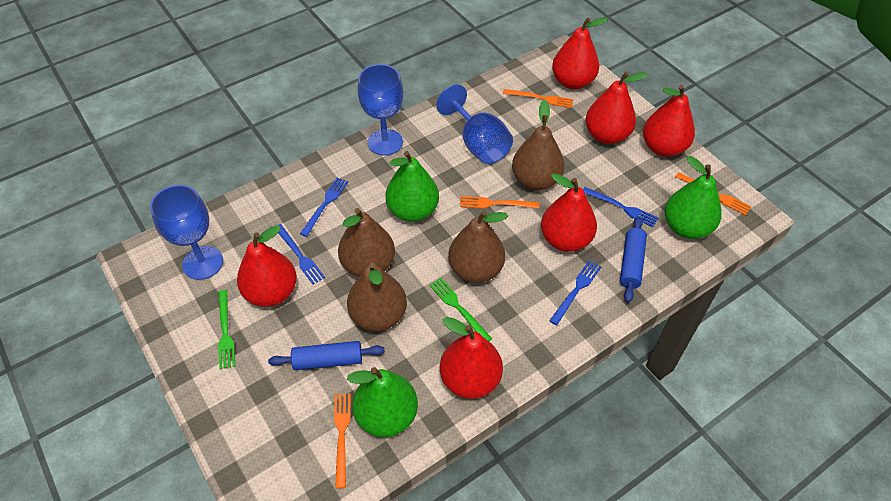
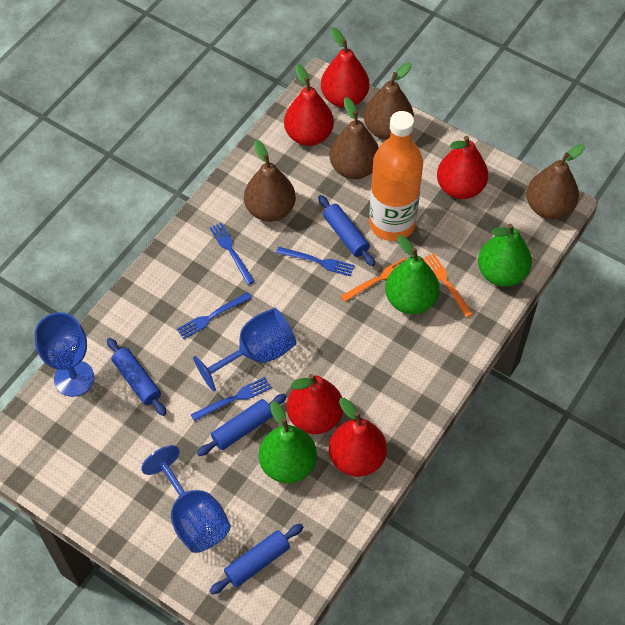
blue rolling pin: [268,341,385,370] [620,217,647,303] = 2 -> [107,338,166,416] [197,394,287,456] [210,524,303,595] [318,195,375,266] = 4
green fork: [218,290,235,369] [430,278,492,341] = 2 -> none = 0
orange bottle: none = 0 -> [369,111,423,241] = 1
orange fork: [334,393,351,489] [460,196,539,208] [503,89,574,108] [675,172,751,216] = 4 -> [341,258,406,302] [423,253,473,317] = 2
red pear: [237,225,297,307] [440,317,503,399] [541,173,597,252] [552,17,608,89] [585,72,648,144] [643,85,695,157] = 6 -> [284,64,334,146] [287,374,343,434] [321,27,369,108] [329,398,387,477] [437,135,488,199] = 5

